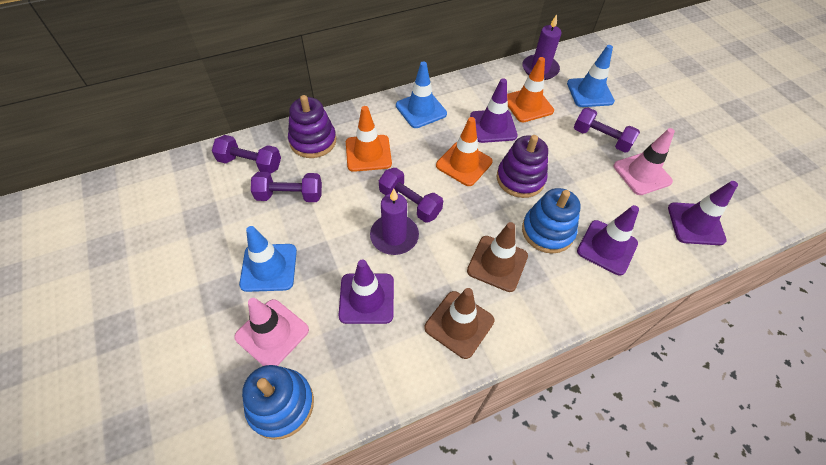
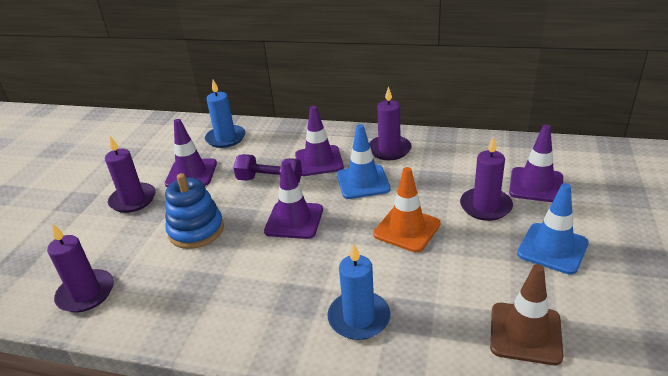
blue candle: none = 0 -> [205,80,245,148] [327,244,391,340] = 2
blue stacking toy: [242,365,314,440] [522,188,581,254] = 2 -> [165,173,224,249] = 1
blue traffic cone: [239,226,297,292] [396,61,447,128] [567,45,615,107] = 3 -> [337,124,391,199] [517,183,589,275] = 2
brown traffic cone: [424,288,494,359] [467,222,528,292] = 2 -> [490,264,564,365] = 1
orange traffic cone: [346,106,392,172] [436,117,493,186] [507,57,554,122] = 3 -> [373,167,441,252] = 1
pink traffic cone: [234,298,309,366] [614,128,675,195] = 2 -> none = 0
purple candle: [370,189,419,255] [522,14,561,80] = 2 -> [47,223,114,312] [105,136,156,213] [369,86,412,160] [460,136,513,221] = 4
purple dumbbell: [212,135,281,174] [251,172,322,202] [379,168,443,223] [574,107,640,153] = 4 -> [233,154,302,183] = 1
purple stacking toy: [288,95,336,158] [496,135,548,198] = 2 -> none = 0

